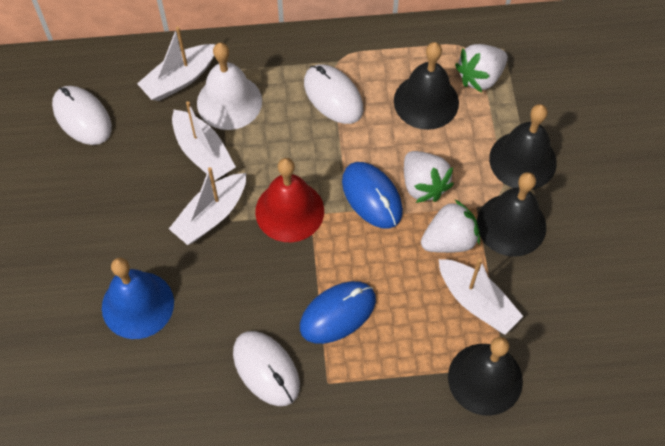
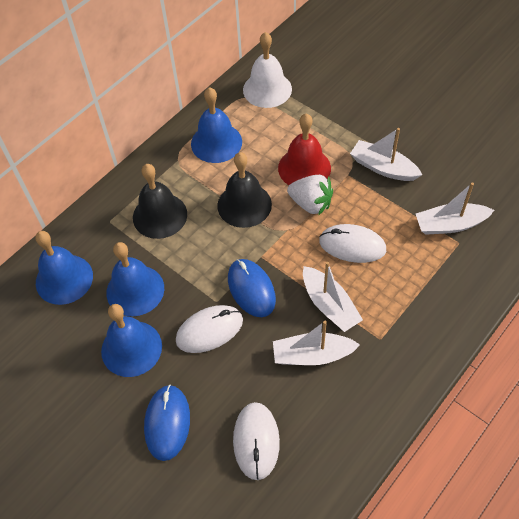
black bell: [394,42,459,130] [448,337,523,416] [477,172,546,257] [489,104,557,190] = 4 -> [133,164,187,239] [217,152,272,228] = 2
blue bell: [102,258,174,339] = 1 -> [35,231,93,305] [101,304,162,377] [106,242,164,316] [191,87,242,163] = 4
white strawberry: [404,151,454,203] [421,200,480,253] [455,44,508,93] = 3 -> [287,175,333,216] = 1

